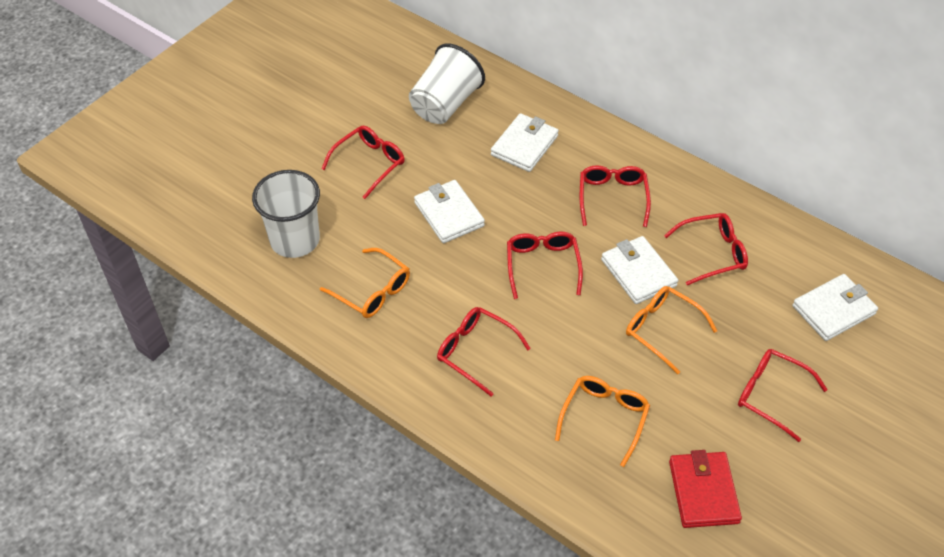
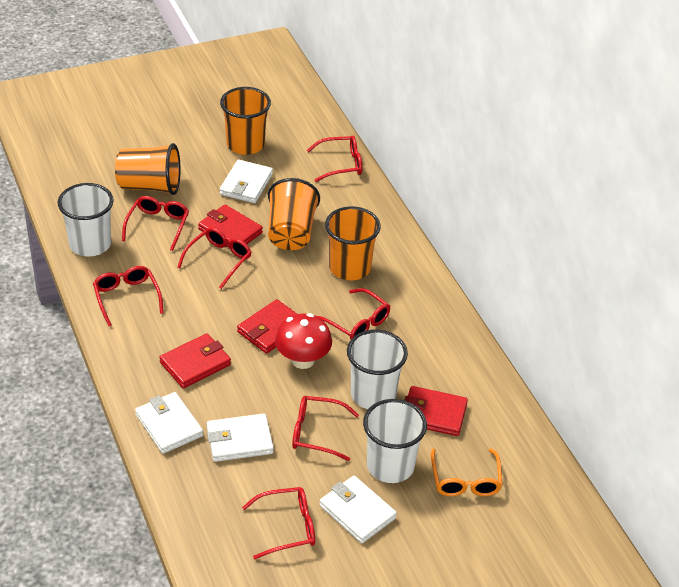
orange cup: none = 0 -> [115,143,181,195] [220,87,271,155] [268,178,320,250] [325,206,381,280] = 4
orange glasses: [320,248,410,318] [555,376,650,467] [626,286,717,374] = 3 -> [431,448,503,496] = 1
red glasses: [321,126,405,199] [437,307,531,396] [507,232,583,299] [580,165,651,227] [664,213,748,285] [738,349,828,442] = 6 -> [93,266,164,327] [122,196,189,251] [177,227,251,289] [242,487,315,559] [292,396,359,461] [307,136,362,182] [317,288,390,340] = 7
red mushroom: none = 0 -> [275,313,332,369] = 1
red wallet: [669,450,742,528] = 1 -> [159,333,231,388] [198,204,263,248] [237,299,297,354] [405,386,468,436] = 4
white cup: [252,170,320,258] [409,44,485,124] = 2 -> [58,183,114,257] [347,330,408,409] [363,399,427,483] = 3

